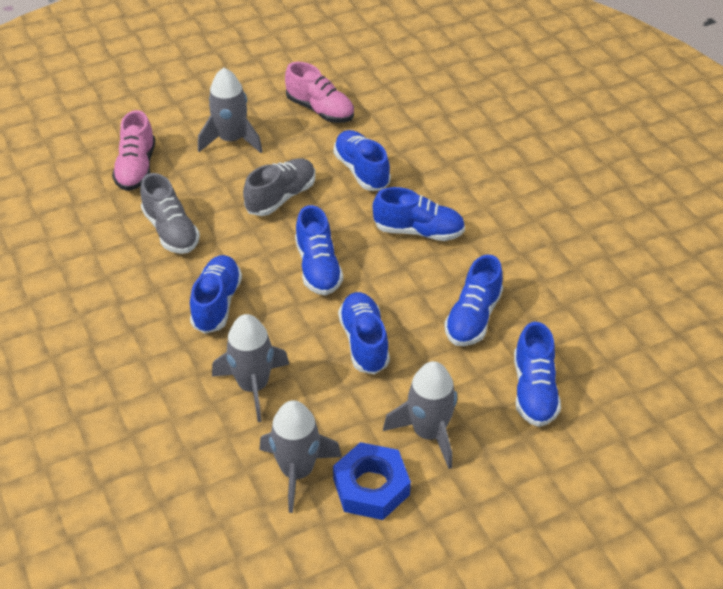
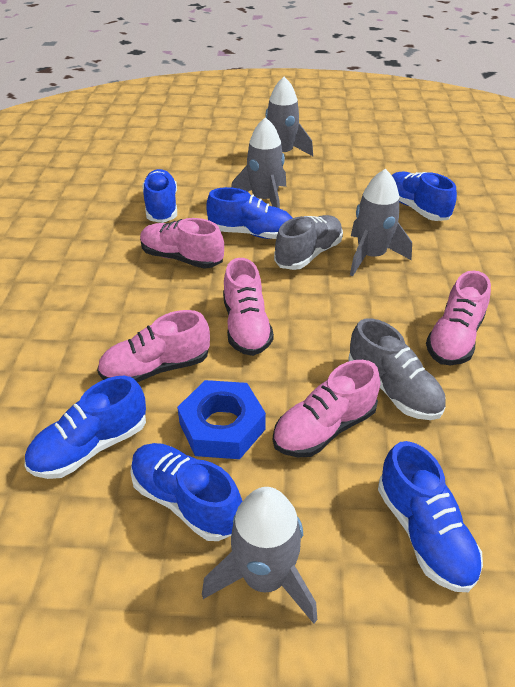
blue shoe: [190,255,242,334] [295,205,343,295] [333,130,391,191] [338,292,390,374] [373,187,465,241] [444,254,503,346] [514,322,561,427] = 7 -> [25,376,146,479] [130,443,242,541] [143,169,177,223] [206,187,292,239] [378,441,483,592] [392,172,457,221] = 6
pink shoe: [112,110,155,191] [285,62,354,123] = 2 -> [97,310,210,383] [140,218,224,269] [223,258,274,356] [273,360,380,457] [426,270,491,365] = 5

